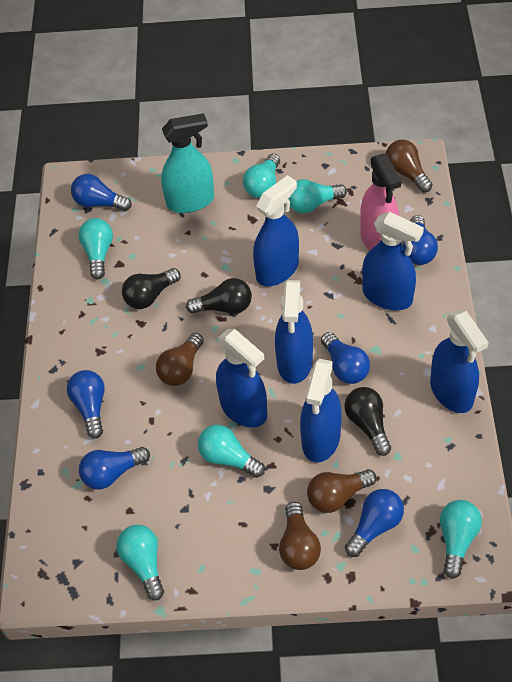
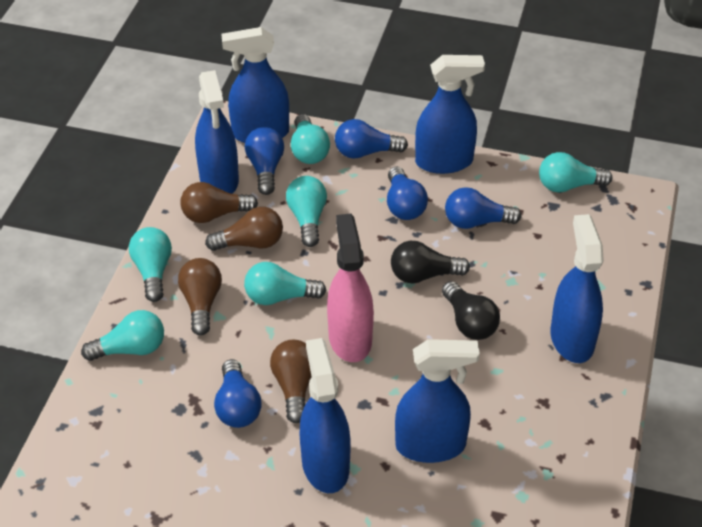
black light bulb: [122,268,181,309] [186,278,252,314] [344,387,391,456] = 3 -> [391,241,470,284] [442,281,500,340] = 2
blue light bulb: [67,370,105,439] [71,174,132,211] [79,447,150,489] [321,332,370,384] [345,489,404,557] [402,215,438,265] = 6 -> [214,359,262,428] [245,127,284,195] [335,119,408,159] [387,167,428,220] [445,187,522,229] = 5
turquoise spray bottle: [161,113,214,213] = 1 -> none = 0

